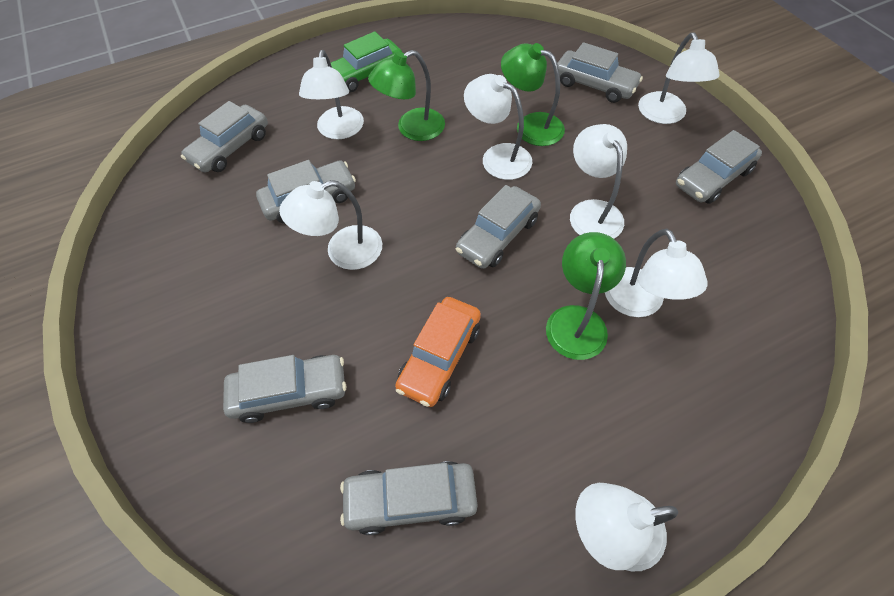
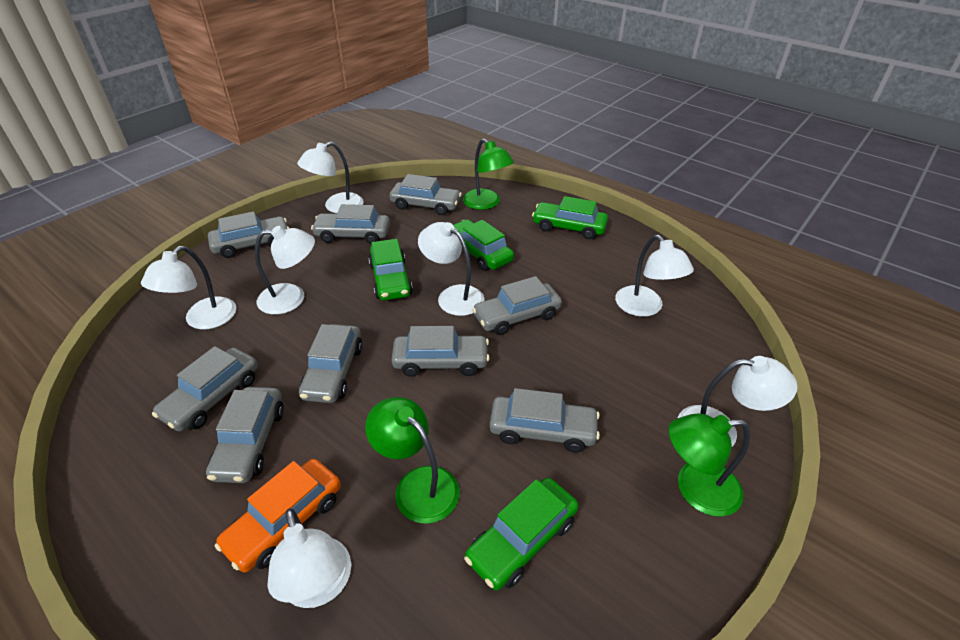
green car: [331,31,402,92] = 1 -> [369,239,413,301] [453,219,514,271] [464,478,579,590] [532,196,608,239] = 4
grey car: [181,101,268,173] [223,355,347,423] [256,160,356,224] [340,461,478,535] [456,185,541,269] [557,42,643,103] [676,130,762,204] = 7 -> [152,346,258,432] [206,387,284,483] [208,211,289,258] [299,324,363,403] [311,204,390,244] [389,174,462,215] [391,326,490,377] [472,276,562,335] [489,388,600,453] = 9

